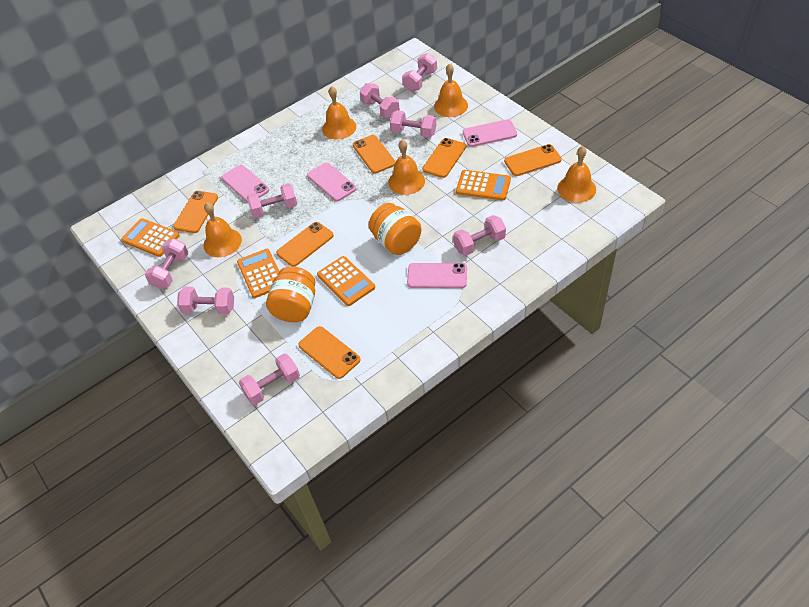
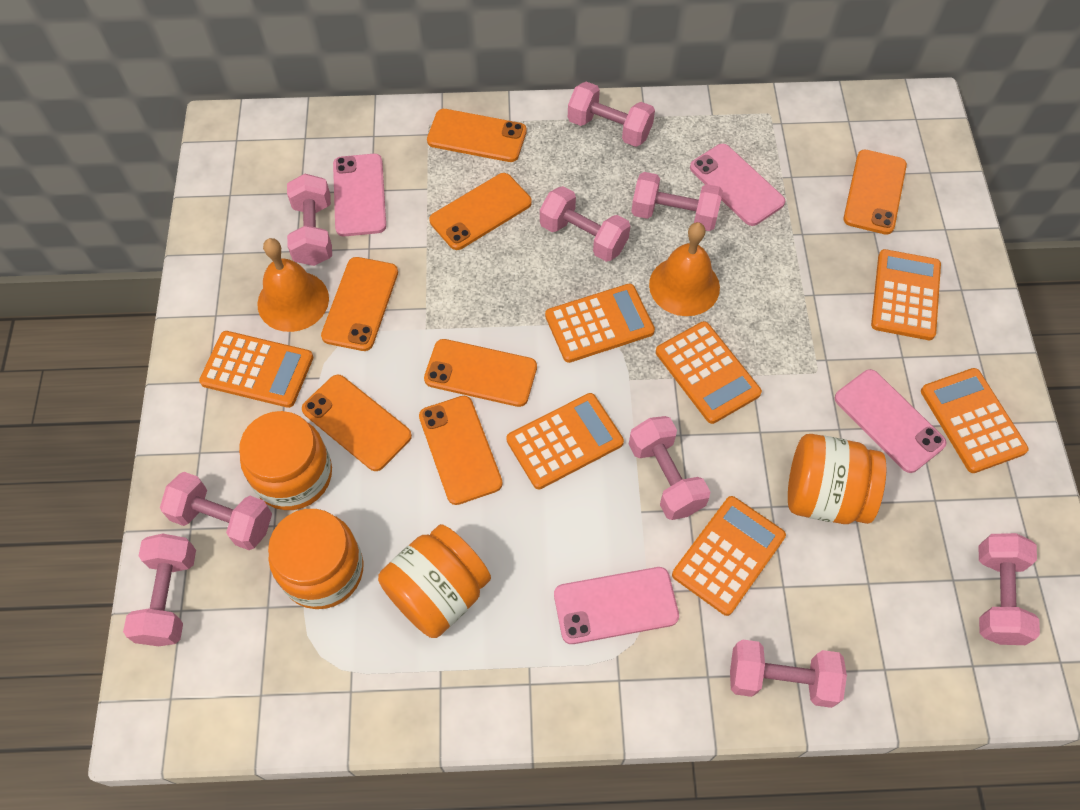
orange bell: [204,203,242,257] [322,86,356,139] [388,139,425,195] [434,63,468,117] [557,146,596,203] = 5 -> [257,238,329,332] [649,222,720,316] = 2
orange calculator: [121,218,180,257] [237,249,280,298] [317,256,375,306] [456,170,511,200] = 4 -> [199,331,313,408] [506,393,624,489] [545,283,655,363] [656,321,762,424] [672,496,786,616] [871,249,941,340] [921,368,1029,473] = 7
orange jar: [266,266,315,322] [369,203,422,255] = 2 -> [239,411,332,510] [268,509,363,609] [378,524,491,638] [788,434,886,524] = 4
orange phone: [173,191,218,233] [276,222,334,267] [298,326,360,379] [353,135,396,173] [422,138,466,178] [504,144,562,176] = 6 -> [302,375,412,471] [321,257,398,351] [419,396,503,505] [424,339,537,407] [427,109,527,162] [429,173,532,250] [843,150,907,235] = 7
pink dumbbell: [145,238,189,289] [177,287,234,315] [239,354,300,405] [247,184,297,218] [360,83,400,118] [390,110,436,138] [402,53,437,92] [453,215,506,256] = 8 -> [123,533,196,646] [160,472,272,550] [287,174,332,266] [540,186,630,262] [568,82,655,147] [629,416,710,520] [631,172,723,231] [730,639,847,708] [979,533,1040,645] = 9

